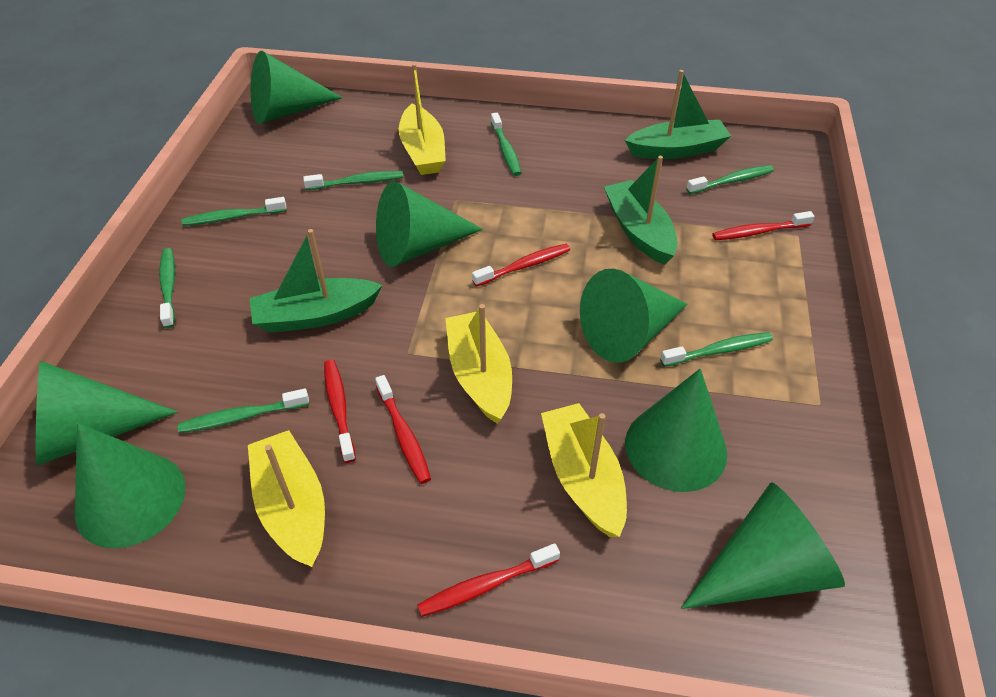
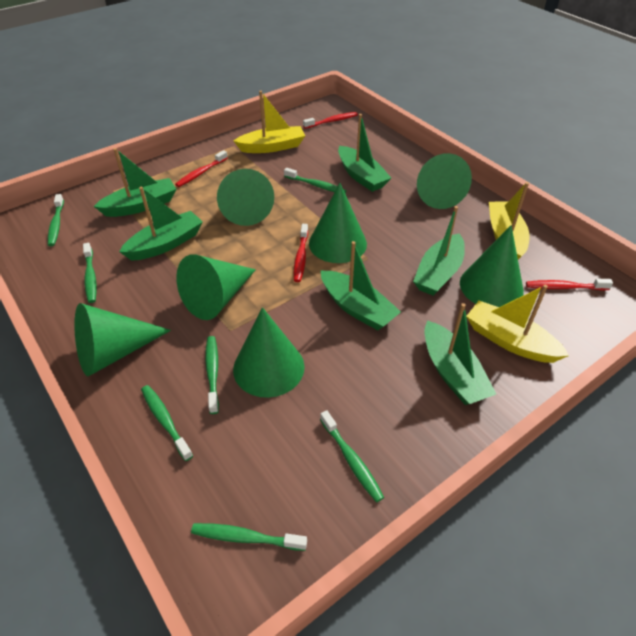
green boat: [250,229,382,333] [604,156,678,265] [625,70,731,159] = 3 -> [93,148,176,217] [119,187,203,261] [321,241,401,330] [338,114,391,192] [413,206,465,296] [425,303,496,405] = 6
red toothbrush: [324,360,356,463] [375,375,431,484] [417,543,560,617] [472,244,570,287] [712,211,814,240] = 5 -> [175,150,228,187] [294,224,308,282] [303,112,358,129] [526,279,613,291] = 4
yellow boat: [248,430,325,567] [399,63,446,175] [445,304,512,423] [541,403,627,537] = 4 -> [234,91,305,153] [466,285,569,363] [489,182,530,259] = 3

